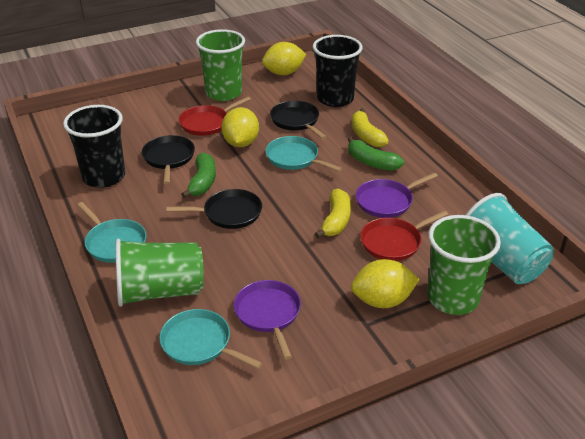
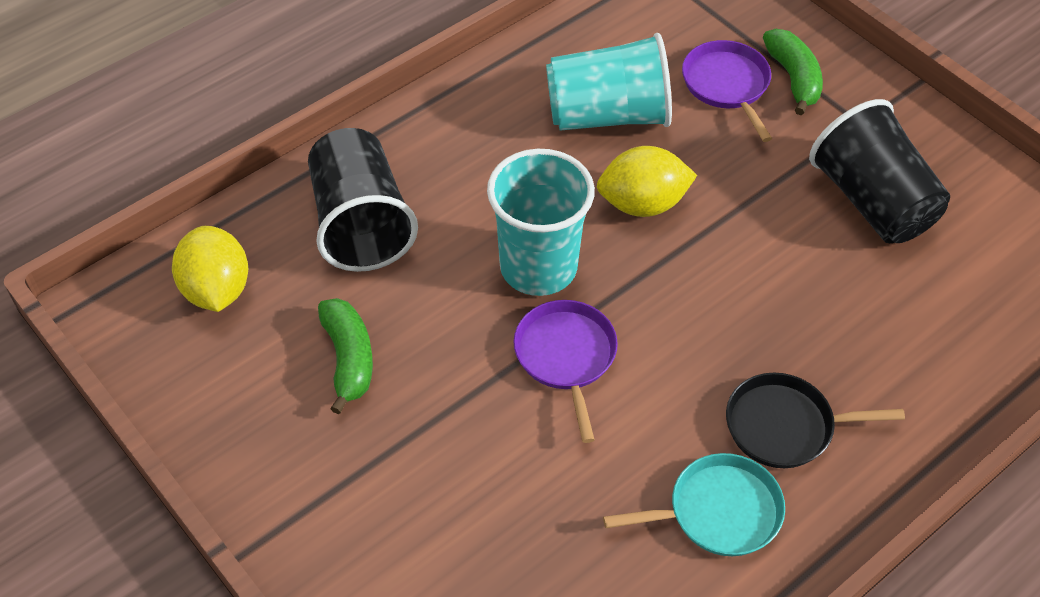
black pan: [142,135,195,184] [166,189,262,229] [270,101,327,139] = 3 -> [726,373,905,468] = 1
green cup: [116,239,204,307] [196,29,245,101] [427,215,501,315] = 3 -> none = 0
red pan: [179,96,251,136] [360,211,448,261] = 2 -> none = 0
turquoise cup: [465,193,554,284] = 1 -> [487,149,595,296] [546,33,672,131] = 2
turquoise pan: [77,202,147,263] [159,309,263,369] [265,136,342,172] = 3 -> [603,453,785,556] = 1
yellow banana: [315,188,351,238] [352,108,389,147] = 2 -> none = 0
yellow lemon: [221,107,259,147] [262,42,306,75] [351,259,420,308] = 3 -> [172,226,248,312] [597,146,697,217] = 2

